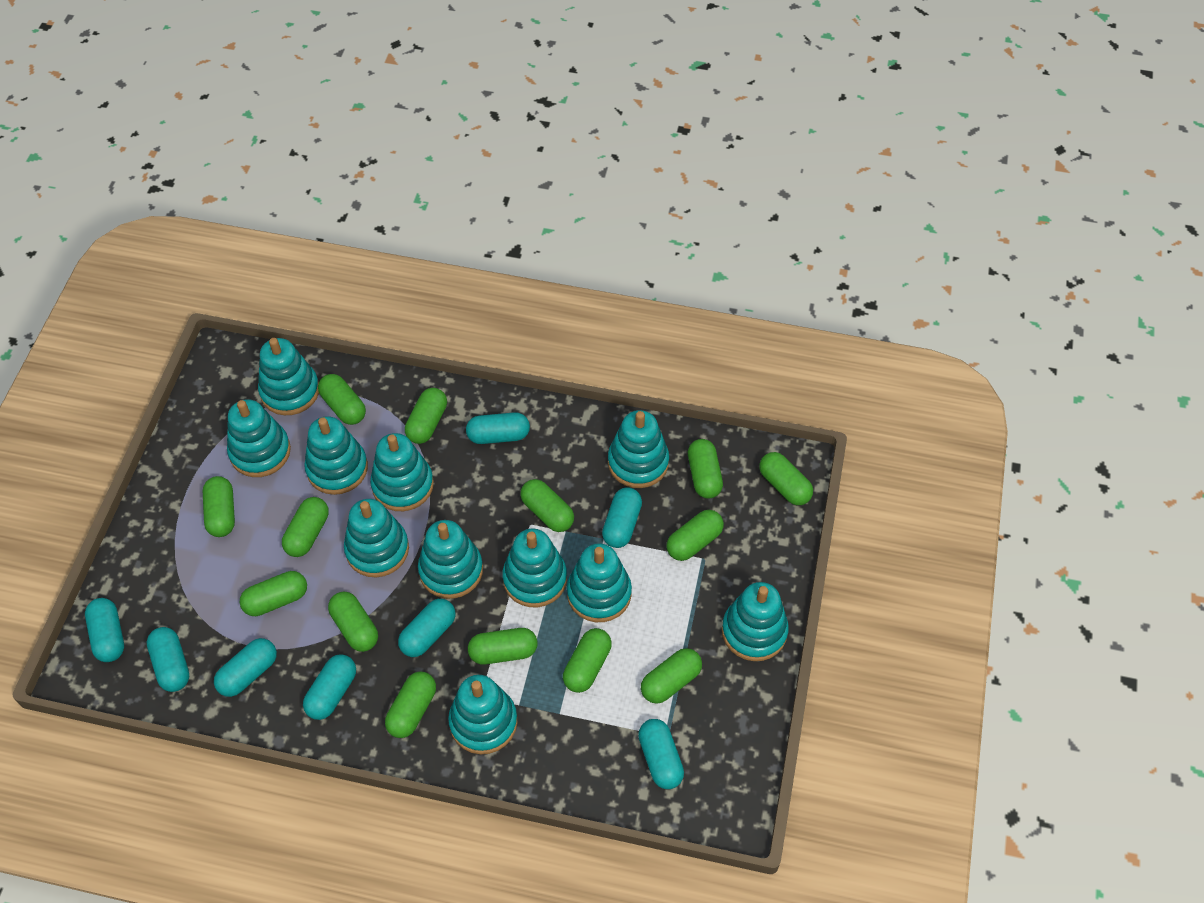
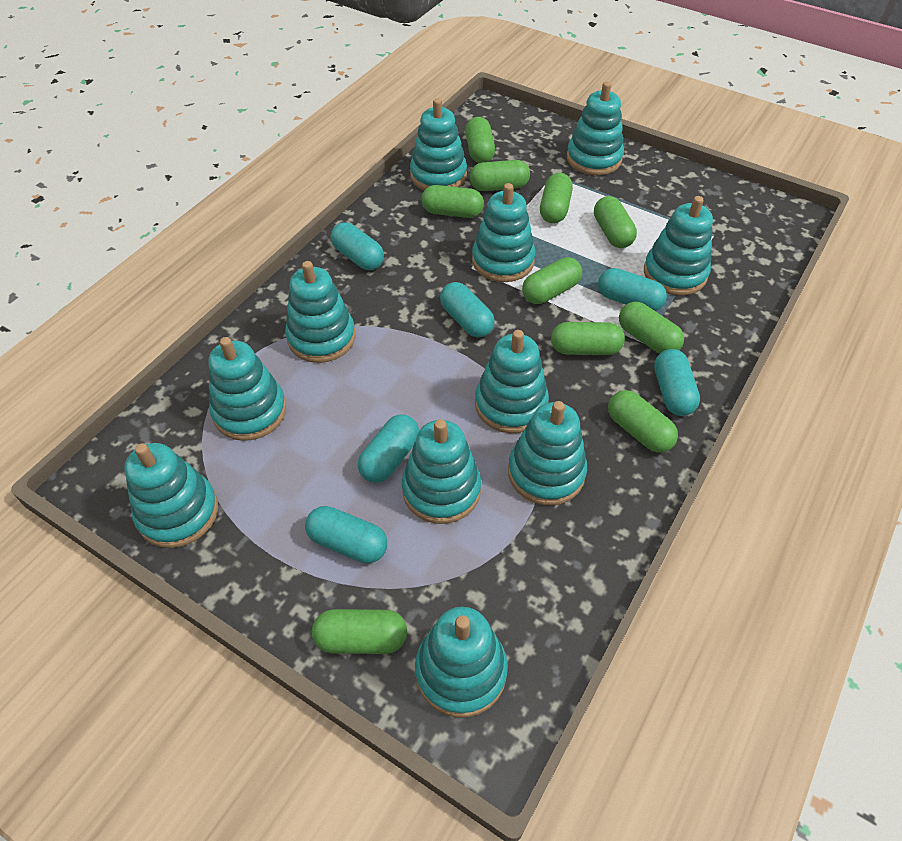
green capsule: [203,476,235,537] [239,571,307,616] [282,497,329,557] [318,374,366,425] [328,592,378,652] [385,671,436,738] [405,388,447,444] [468,628,537,664] [520,479,574,532] [563,628,612,693] [641,648,702,704] [667,510,724,561] [688,439,723,499] [759,452,813,505] = 14 -> [312,609,407,654] [421,185,484,218] [465,117,495,163] [470,160,530,191] [522,257,582,304] [540,173,573,223] [551,322,625,355] [594,196,637,248] [608,390,678,453] [619,301,684,354] = 10
turquoise capsule: [85,598,124,662] [147,627,189,692] [214,638,277,697] [303,654,356,720] [398,599,456,657] [466,412,530,444] [602,487,642,548] [638,719,684,789] = 8 -> [305,506,387,563] [330,222,384,270] [358,414,419,483] [440,282,495,338] [598,268,667,311] [654,349,700,416] = 6

